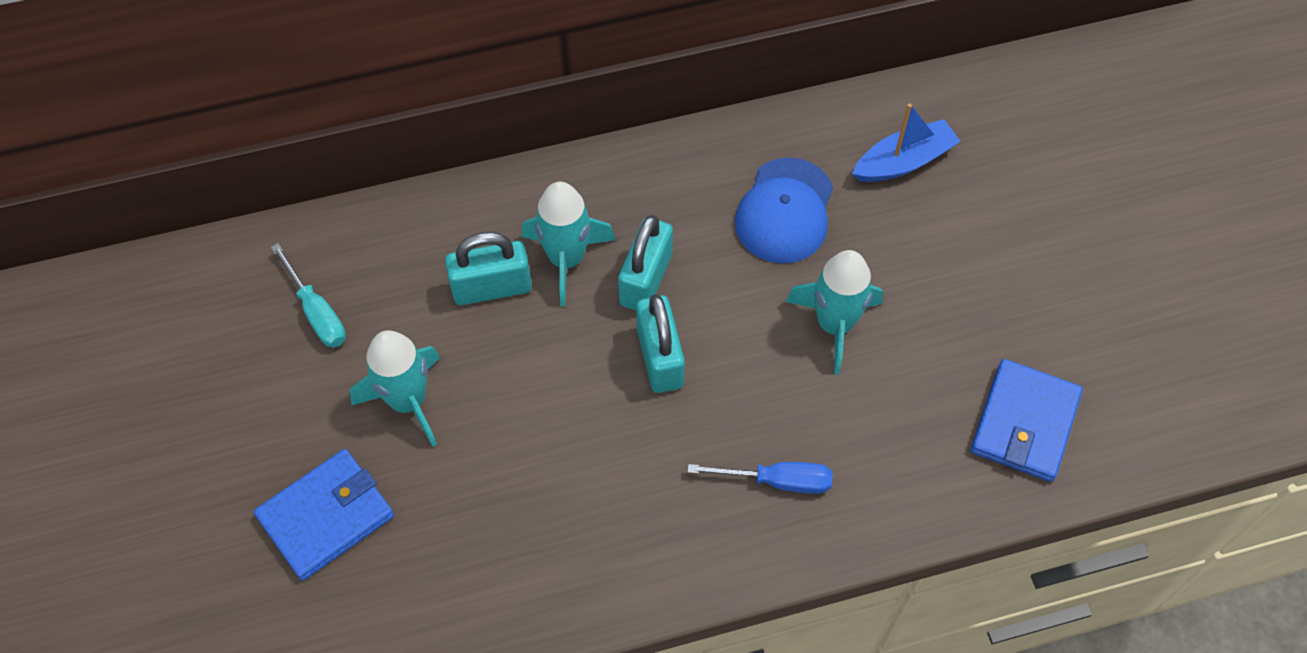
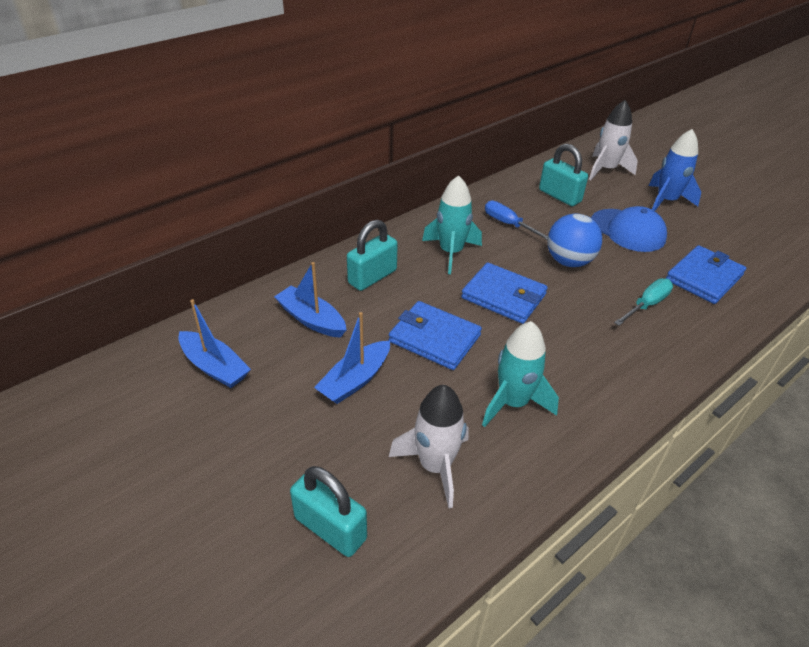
blue ball: none = 0 -> [547,213,602,267] = 1
blue boat: [852,103,961,182] = 1 -> [179,299,251,388] [274,262,347,338] [314,312,390,404] = 3
blue rocket: none = 0 -> [649,129,701,211] = 1
blue wallet: [254,449,394,581] [971,359,1083,482] = 2 -> [389,301,482,370] [461,263,548,324] [666,245,746,304] = 3
turquoise rocket: [350,330,440,447] [522,182,615,307] [786,250,883,375] = 3 -> [422,175,482,274] [482,321,559,427] = 2
white rocket: none = 0 -> [389,385,469,508] [589,100,638,180] = 2

